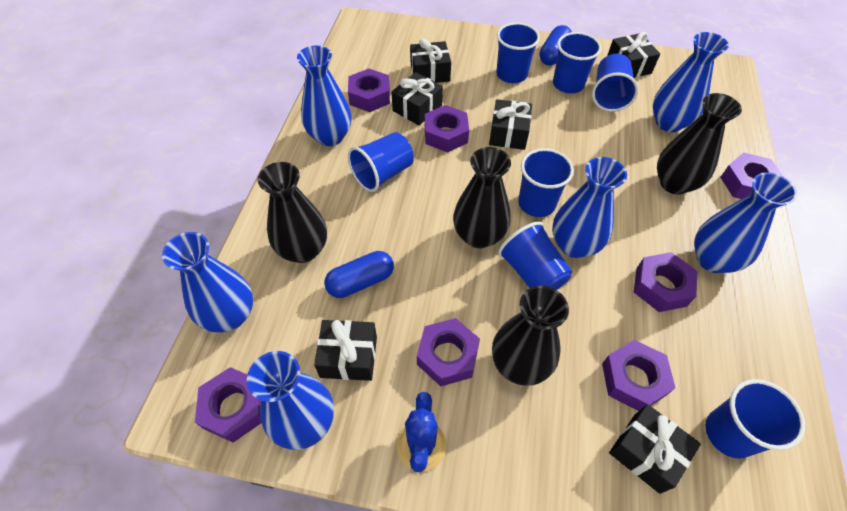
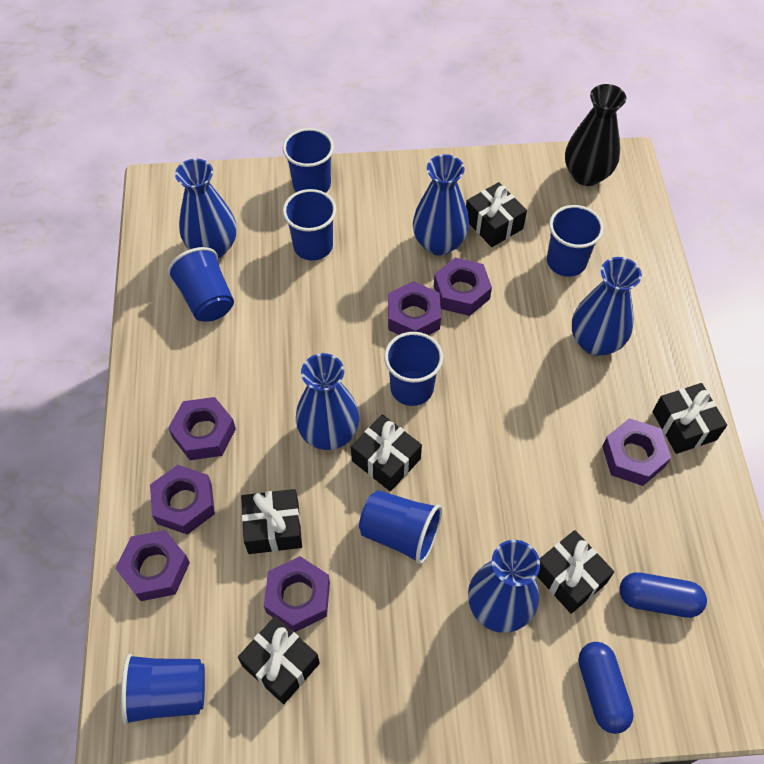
black vase: [258,162,327,263] [453,147,511,248] [492,286,569,386] [657,93,742,195] = 4 -> [565,84,626,186] = 1
blue cactus: [397,392,446,472] = 1 -> none = 0
blue vase: [162,232,253,332] [247,351,334,450] [297,46,352,146] [552,157,627,258] [653,32,729,132] [694,172,797,273] = 6 -> [175,159,236,258] [296,353,360,450] [413,154,469,256] [468,540,540,633] [572,257,642,356] = 5

